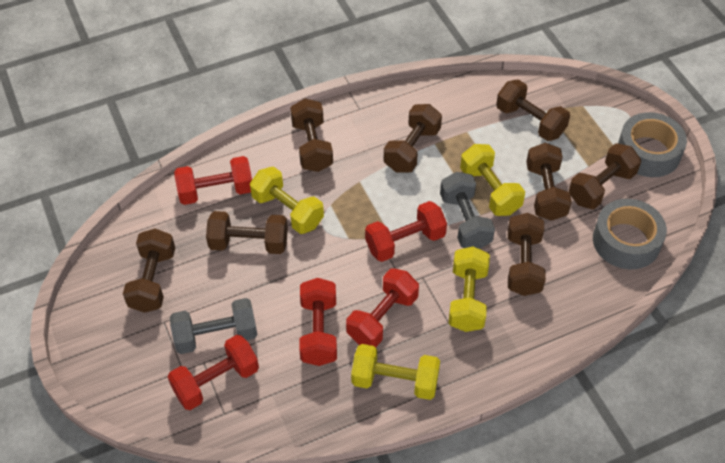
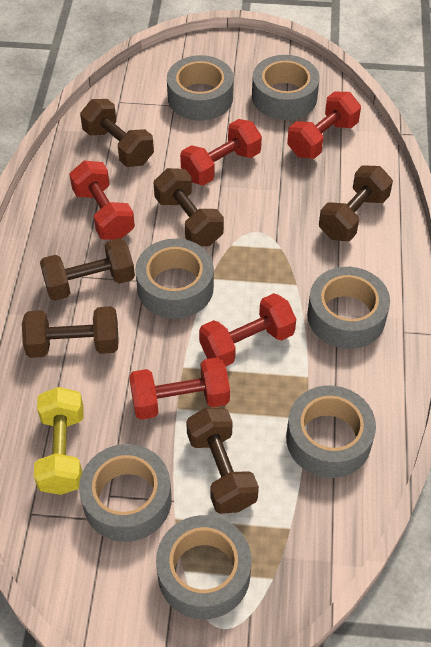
brown dumbbell: [123,229,175,313] [206,211,288,254] [290,98,333,172] [384,104,442,173] [496,79,570,141] [508,213,546,296] [526,143,572,221] [569,143,641,209] = 8 -> [22,306,119,358] [40,238,135,301] [80,99,154,167] [153,168,224,246] [186,407,259,514] [319,165,393,241] = 6
grey dumbbell: [170,298,257,354] [440,172,495,249] = 2 -> none = 0
grey tape: [593,199,667,269] [618,112,687,177] = 2 -> [79,444,172,542] [135,239,214,319] [156,515,251,619] [167,55,234,121] [252,55,320,120] [286,386,376,478] [307,267,390,349] = 7
yellow dumbbell: [250,166,324,234] [351,344,440,400] [449,246,490,332] [460,144,525,216] = 4 -> [34,387,84,495] = 1

